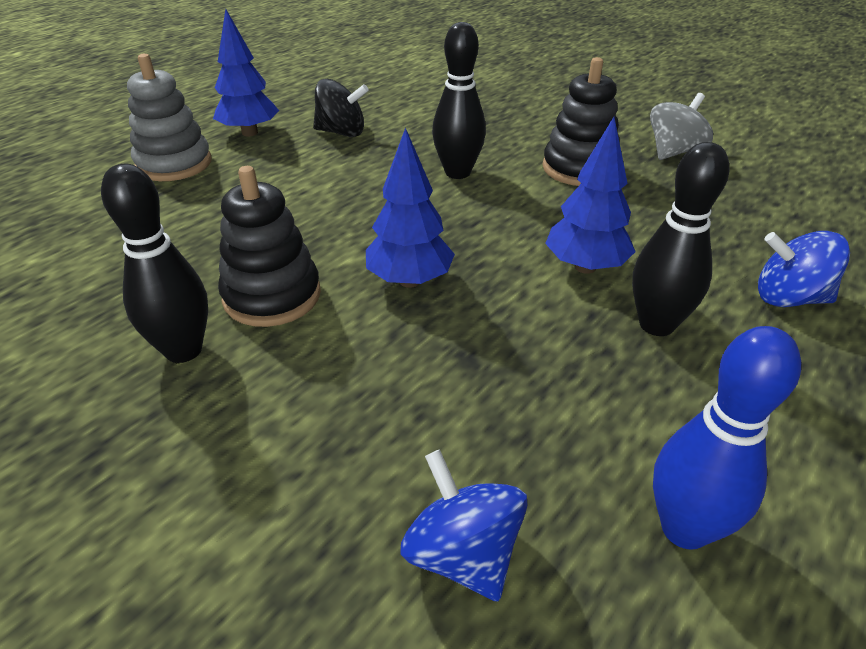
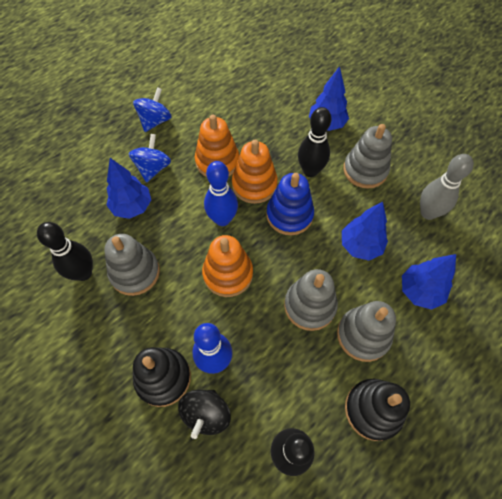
blue bowling pin: [653,326,801,550] = 1 -> [192,323,233,374] [204,161,238,226] = 2
blue stacking toy: none = 0 -> [266,173,314,235] = 1
blue tree: [213,9,279,136] [366,128,455,288] [545,117,636,274] = 3 -> [106,158,151,219] [309,66,349,131] [342,202,388,261] [402,254,456,310] = 4
grey bowling pin: none = 0 -> [420,154,474,220] = 1
grey spinning top: [650,93,713,160] = 1 -> none = 0
grey stacking toy: [127,54,212,181] = 1 -> [104,234,160,296] [284,269,338,331] [337,301,396,362] [343,124,392,189] = 4
orange stacking toy: none = 0 -> [195,114,239,177] [202,235,253,297] [232,140,278,204] = 3

